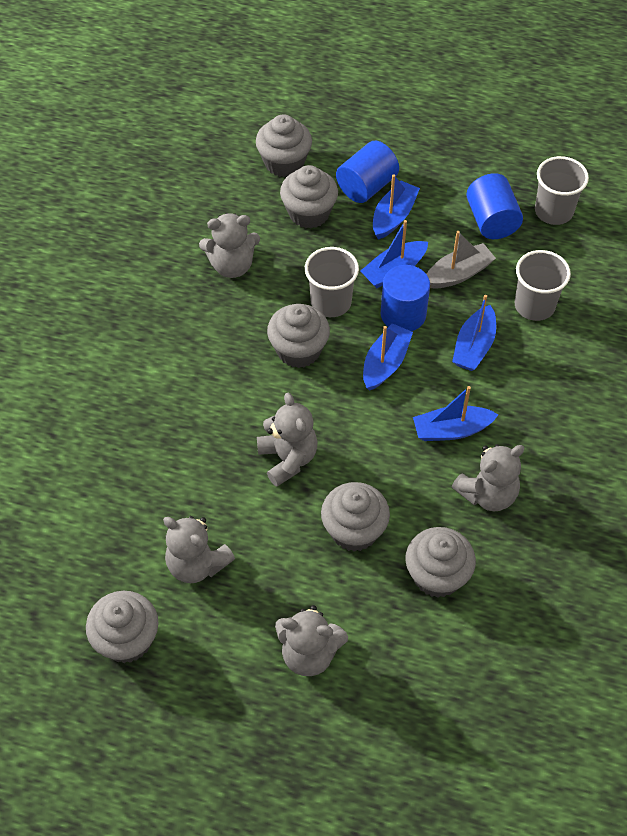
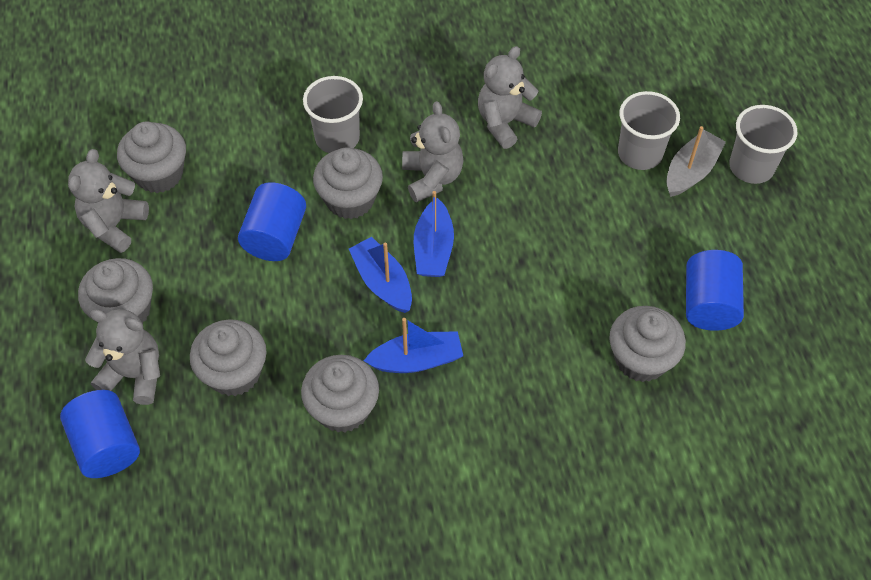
blue boat: [360,220,428,288] [363,323,413,391] [373,174,420,240] [413,386,499,441] [452,295,496,371] = 5 -> [349,237,412,313] [364,318,463,373] [414,191,454,277] = 3
grey teddy bear: [163,516,235,583] [199,213,260,278] [257,393,318,487] [275,605,348,676] [452,444,525,511] = 5 -> [68,149,149,253] [85,309,160,405] [402,101,464,202] [478,46,542,149] = 4

